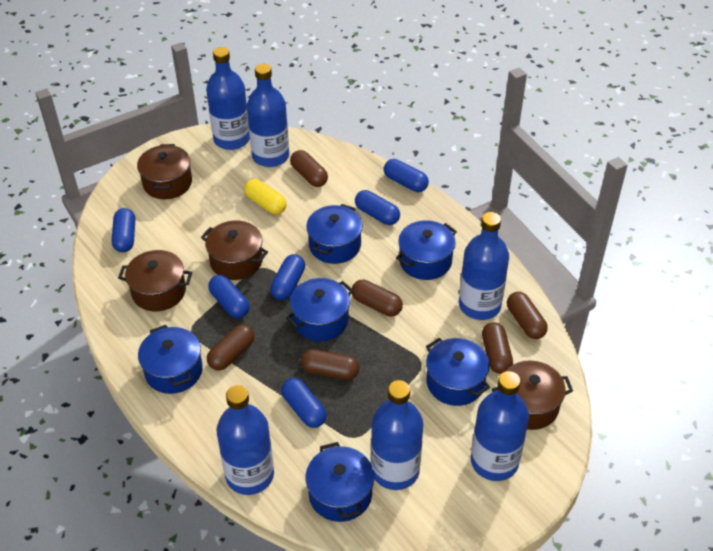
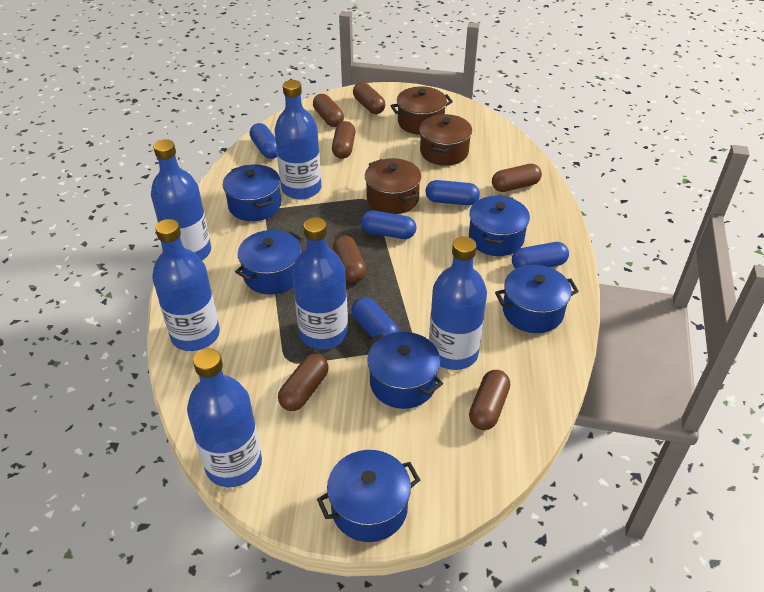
blue capsule: [112,208,135,252] [208,275,249,318] [270,254,305,300] [281,378,327,428] [355,190,400,225] [384,159,429,192] = 6 -> [250,123,277,159] [351,297,399,338] [361,211,416,239] [426,180,480,205] [512,242,569,269] = 5
brown capsule: [207,324,255,370] [290,150,328,187] [301,349,360,380] [352,280,403,316] [482,322,513,374] [507,292,548,339] = 6 -> [278,354,329,411] [313,94,344,127] [332,121,355,159] [333,235,367,283] [353,82,385,114] [469,370,510,430] [492,164,542,192] = 7
brown pot: [118,250,192,311] [137,144,192,199] [201,221,268,280] [492,360,573,430] = 4 -> [365,158,421,214] [390,86,453,135] [419,114,472,165] = 3
yellow capsule: [244,179,286,214] = 1 -> none = 0

